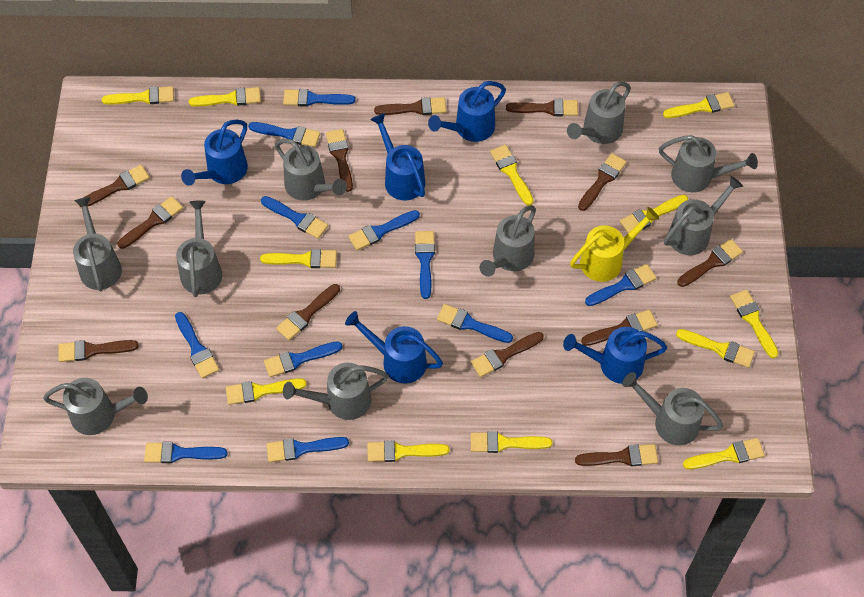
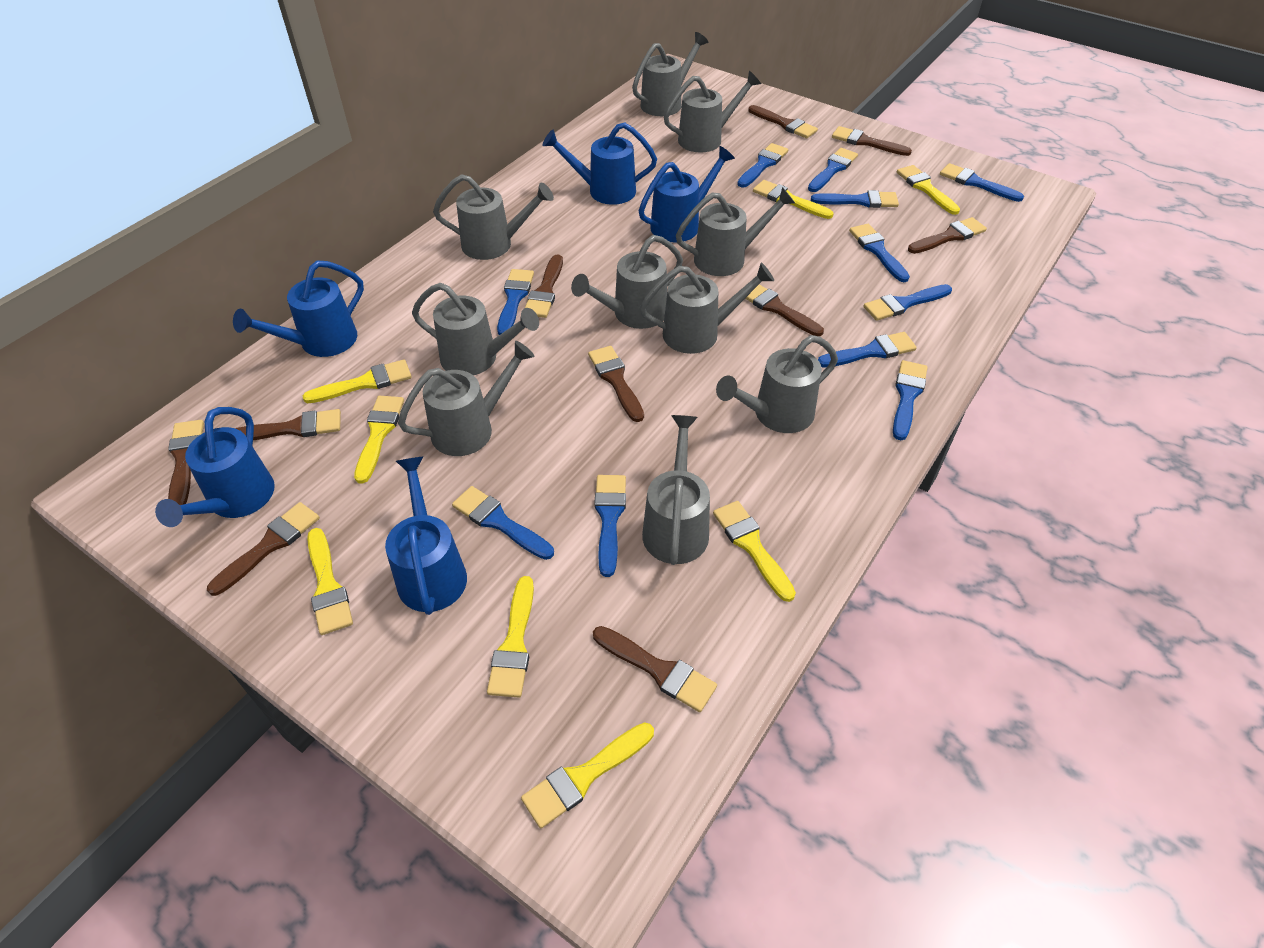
brown brush: [59,340,139,362] [79,165,150,208] [117,196,183,249] [276,284,340,340] [326,129,353,192] [374,97,447,115] [471,332,544,377] [506,99,578,116] [575,444,658,466] [578,153,627,211] [581,310,657,346] [677,239,743,287] = 12 -> [168,420,204,505] [207,502,320,596] [235,409,341,440] [525,255,563,318] [588,346,644,422] [593,626,717,712] [745,284,824,336] [748,105,818,138] [832,126,912,156] [908,217,987,254] = 10
yellow brush: [102,86,174,105] [189,87,261,107] [226,378,307,405] [260,249,337,268] [367,440,450,462] [471,431,553,453] [490,145,534,206] [620,195,688,233] [663,92,734,118] [676,329,755,368] [683,438,765,469] [730,289,779,358] = 12 -> [303,359,412,403] [307,528,353,635] [354,396,404,484] [487,576,534,698] [521,722,654,828] [713,501,796,602] [753,180,834,219] [897,165,960,215] = 8
yellow watering can: [570,207,659,282] = 1 -> none = 0

